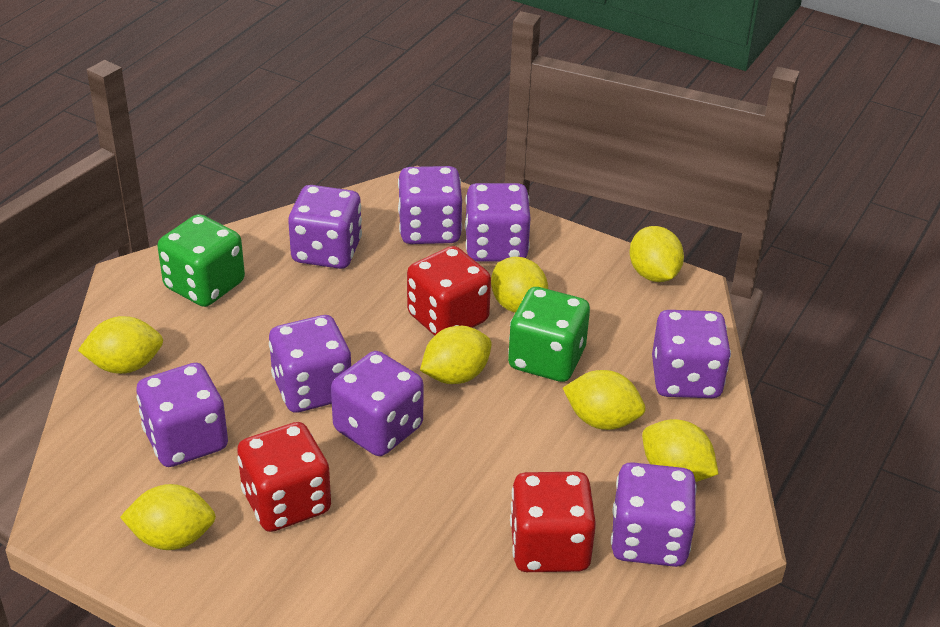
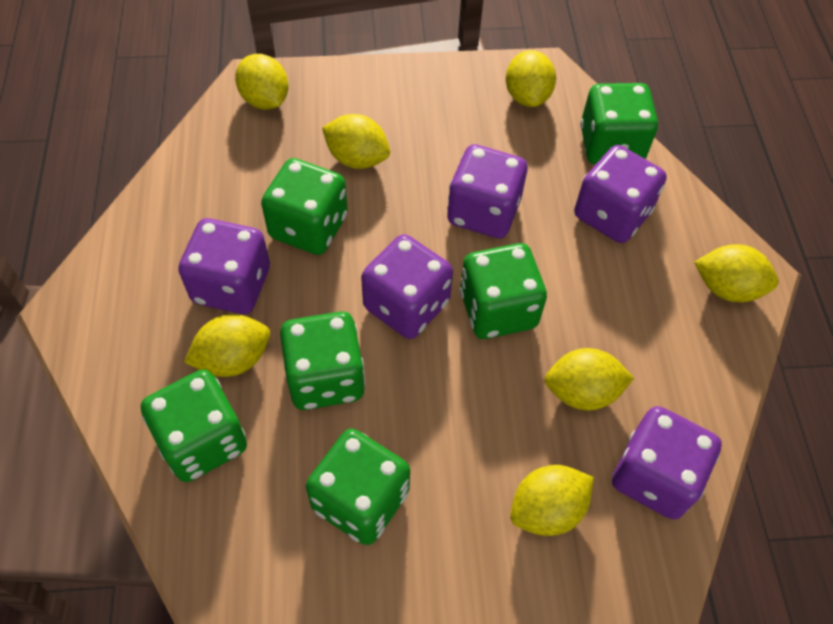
green dice: [157,214,245,307] [508,287,590,382] = 2 -> [141,370,247,482] [261,158,348,255] [280,311,365,410] [306,429,410,545] [460,243,547,339] [580,83,658,165] = 6
purple dice: [136,363,228,467] [269,315,351,413] [288,185,362,269] [331,351,424,456] [398,166,462,244] [465,183,531,262] [611,462,697,567] [652,310,731,398] = 8 -> [178,218,270,314] [361,234,453,339] [447,144,527,238] [574,145,667,243] [612,406,722,519] = 5
red dice: [237,422,331,532] [407,246,491,336] [510,472,596,572] = 3 -> none = 0

